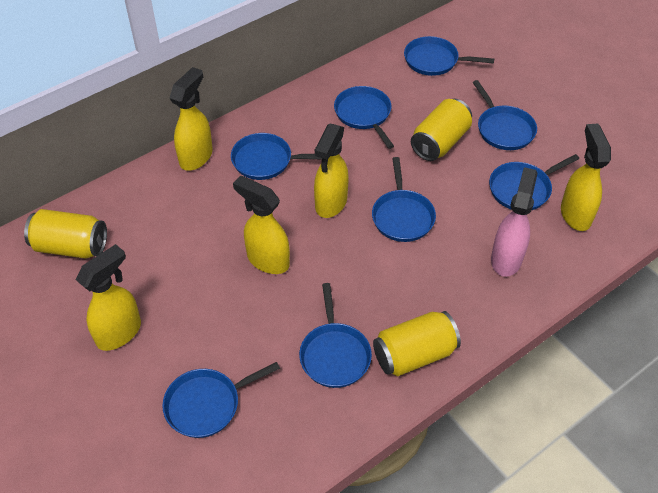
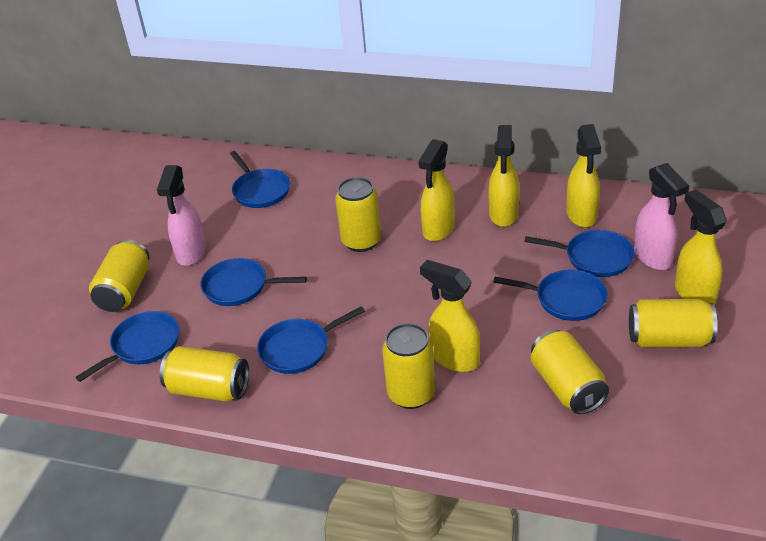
blue pan: [162,362,280,438] [231,133,322,180] [299,283,372,388] [334,86,394,149] [372,157,436,242] [404,36,494,76] [473,80,537,150] [489,154,579,210] = 8 -> [75,311,179,382] [200,258,307,306] [230,151,290,208] [257,306,365,374] [493,269,608,321] [525,230,635,277] = 6
pink spray bottle: [491,167,538,277] = 1 -> [157,165,206,266] [634,163,689,270] = 2
yellow can: [24,209,107,259] [373,311,461,376] [411,99,472,161] = 3 -> [89,239,149,312] [160,346,249,402] [335,177,381,252] [382,323,435,409] [531,330,609,414] [629,299,717,347] = 6

